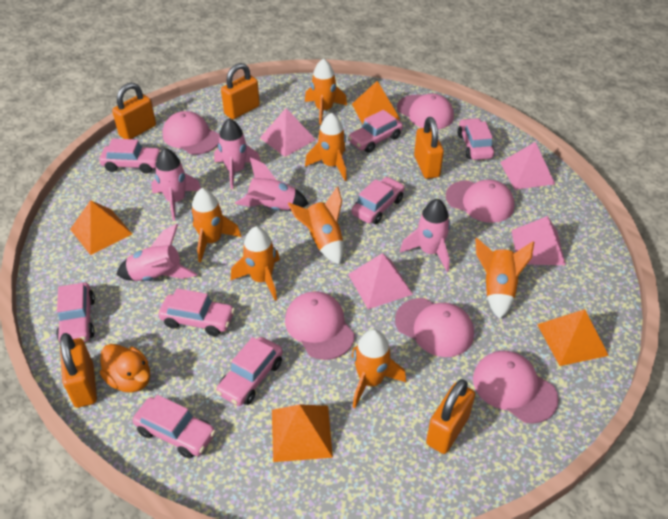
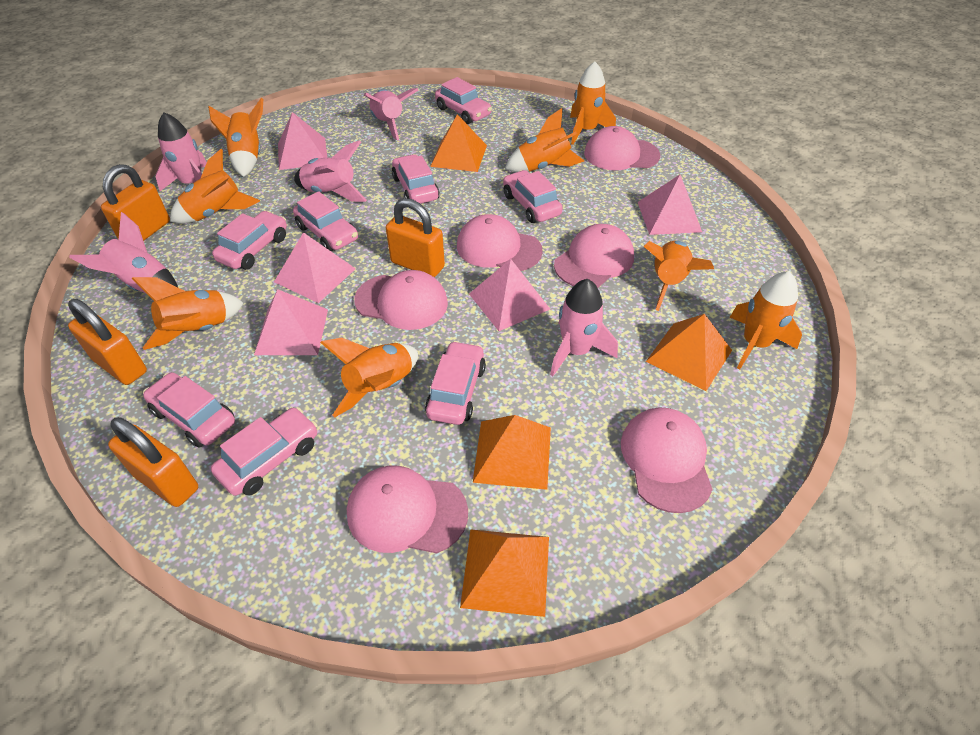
orange duck: [100,344,150,393] = 1 -> none = 0
orange padlock: [60,333,97,408] [112,82,156,139] [221,63,260,119] [414,117,444,179] [426,379,475,454] = 5 -> [68,299,147,385] [101,164,170,241] [108,417,198,507] [386,198,445,277] = 4
orange rocket: [190,188,241,263] [231,226,280,301] [288,186,344,264] [305,58,347,125] [305,113,347,181] [352,329,406,408] [475,238,534,319] = 7 -> [132,277,244,350] [170,149,260,224] [208,98,263,177] [320,338,418,417] [505,108,584,172] [570,61,616,145] [643,241,714,311] [729,271,802,369] = 8
pink pyramid: [260,108,316,157] [348,253,413,309] [500,142,555,190] [511,216,566,265] = 4 -> [254,289,328,355] [274,232,356,303] [278,112,327,170] [469,259,550,331] [638,175,702,235] = 5

